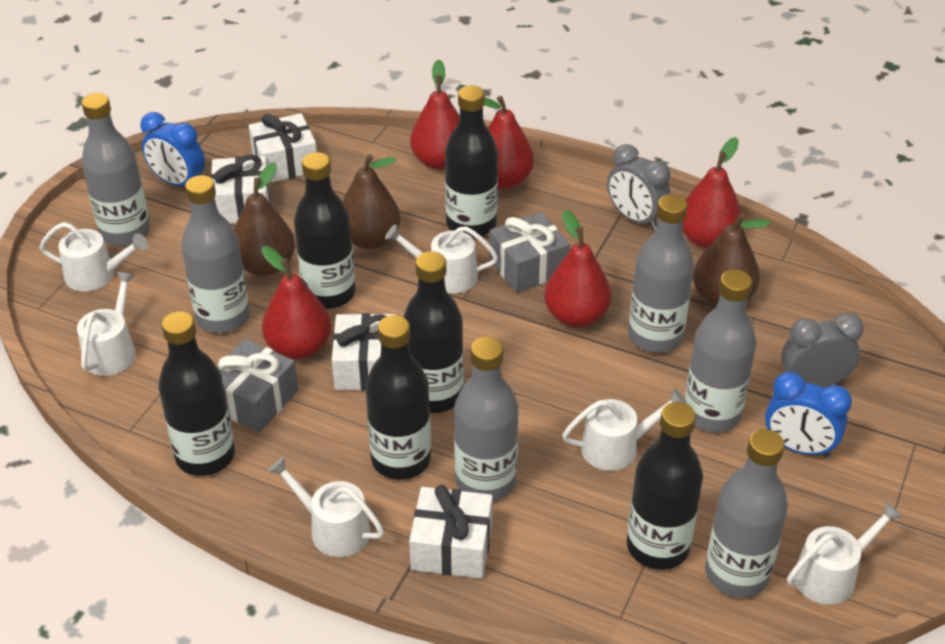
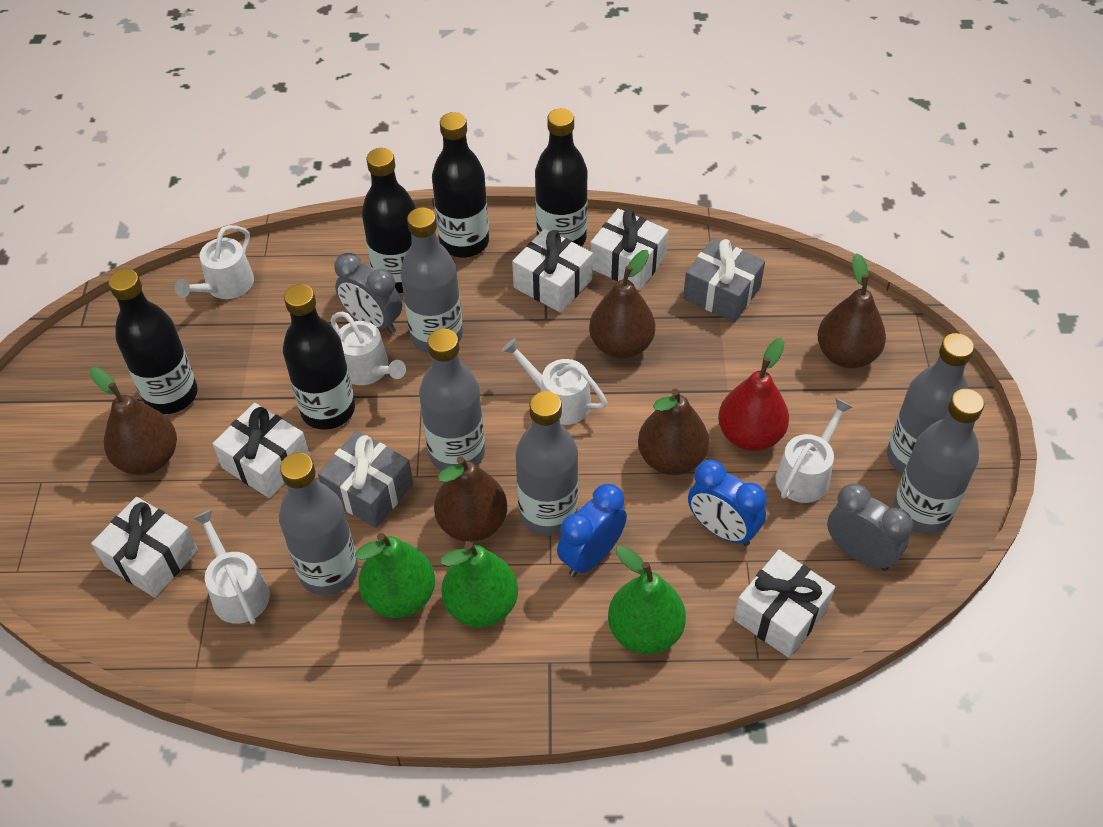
black bottle: [158,311,235,476] [294,152,356,309] [366,315,431,480] [403,251,464,413] [445,85,498,238] [627,402,703,570] = 6 -> [108,269,198,414] [283,284,355,430] [362,148,416,293] [432,112,489,257] [535,108,588,247] = 5
brown pear: [234,162,295,276] [342,154,401,249] [693,213,771,306] = 3 -> [90,367,177,475] [434,456,507,542] [589,250,655,358] [638,388,709,475] [818,253,886,368] = 5
green pear: none = 0 -> [355,533,435,618] [440,542,518,627] [608,545,686,654] = 3
red pear: [261,246,331,359] [410,59,459,170] [484,96,534,189] [544,210,612,328] [683,137,742,249] = 5 -> [718,338,789,451] = 1
white gift: [210,155,271,224] [249,113,317,183] [332,313,396,391] [409,485,493,579] = 4 -> [91,497,198,598] [213,403,310,498] [512,228,593,313] [590,209,669,291] [734,550,835,658] = 5
white watering can: [39,222,148,291] [77,272,136,376] [268,457,384,557] [385,224,498,293] [562,389,687,471] [787,502,902,605] = 6 -> [175,225,254,299] [193,509,270,624] [330,312,406,385] [502,338,607,425] [775,398,853,503] = 5

